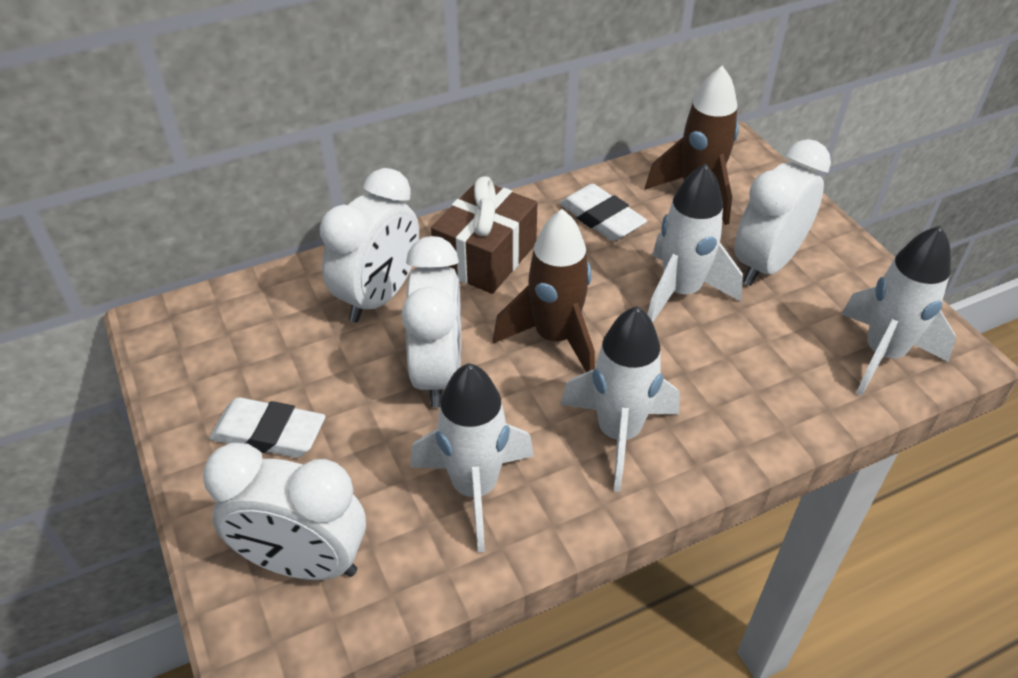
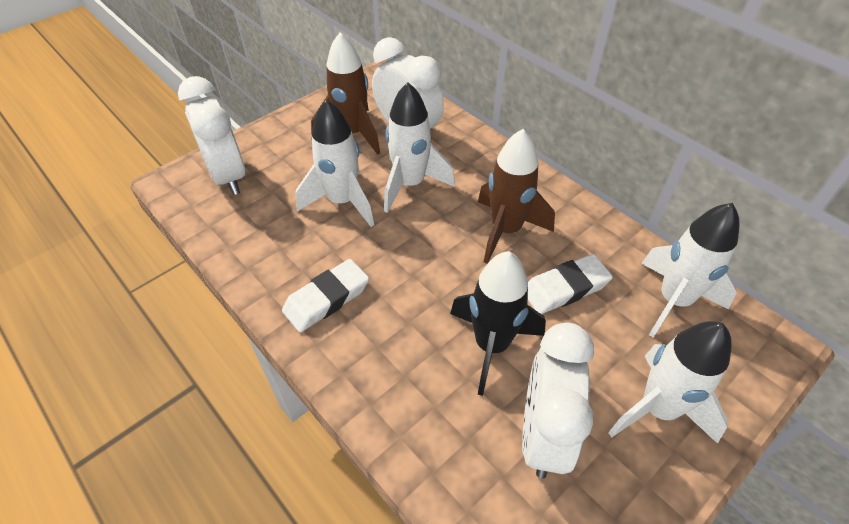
black rocket: none = 0 -> [450,251,546,396] = 1
brown gift: [431,176,537,294] = 1 -> none = 0
white clock: [203,443,366,580] [320,168,419,323] [401,236,461,408] [734,139,831,286] = 4 -> [178,76,245,195] [372,37,444,129] [522,323,594,479] = 3

